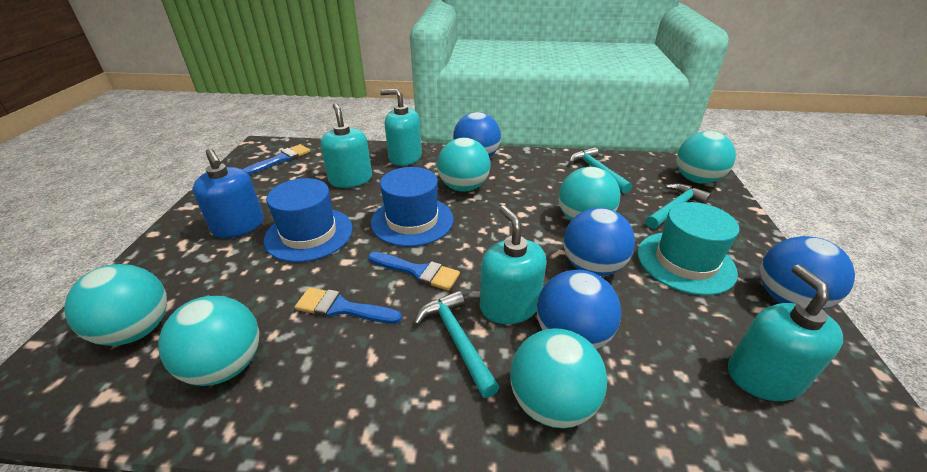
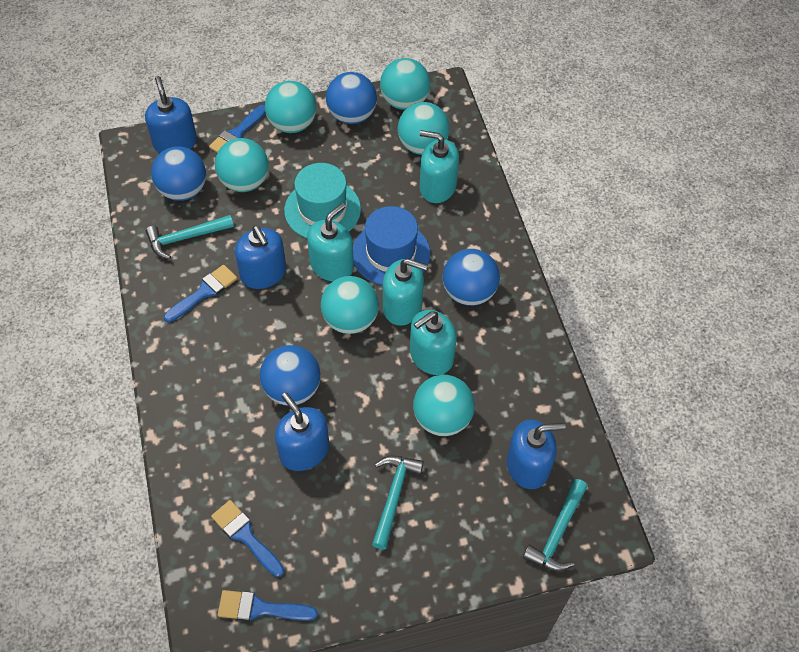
blue brush: [242,144,310,175] [295,287,402,324] [368,252,460,291] = 3 -> [164,265,237,322] [209,105,266,153] [211,500,284,577] [218,590,318,621] = 4
blue hat: [263,178,353,262] [371,167,453,247] = 2 -> [353,206,430,285] = 1
blue soap dispenser: [193,149,264,238] = 1 -> [145,76,197,153] [235,226,286,289] [275,393,329,471] [507,420,565,489] = 4

